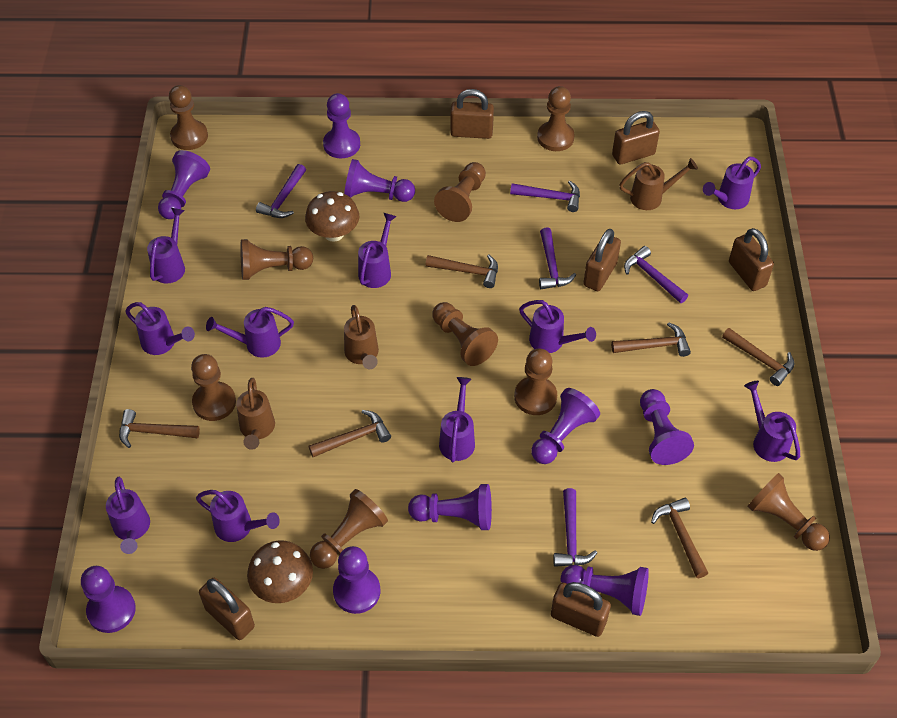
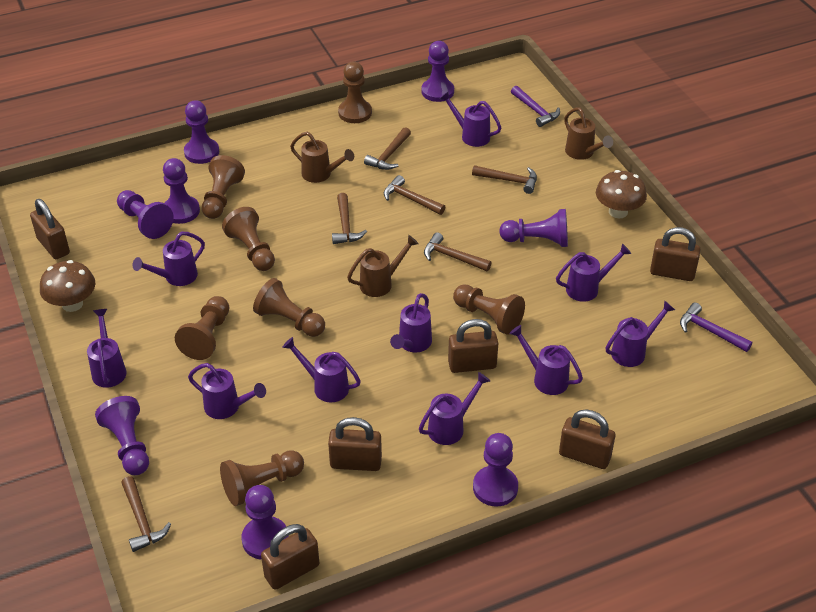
brown pawn: [169,85,208,150] [191,354,236,421] [240,239,313,280] [310,489,388,569] [432,302,498,366] [434,162,486,222] [514,349,557,415] [537,86,575,151] [747,473,830,551] = 9 -> [175,296,229,360] [202,155,245,219] [220,450,304,506] [222,207,275,271] [253,278,325,337] [338,61,372,123] [453,284,525,335] = 7
purple hammer: [256,164,306,218] [510,181,580,212] [539,227,576,289] [553,488,597,567] [624,246,688,303] = 5 -> [511,86,560,127] [680,303,752,352] = 2
purple pawn: [81,566,136,633] [158,150,210,219] [323,93,360,158] [333,546,380,614] [344,159,415,202] [408,484,492,530] [531,388,600,464] [561,565,649,616] [640,389,694,465] = 9 -> [95,396,149,475] [117,190,174,239] [163,158,200,224] [184,100,219,164] [241,485,289,560] [421,41,454,102] [473,433,518,507] [499,209,568,247] = 8

